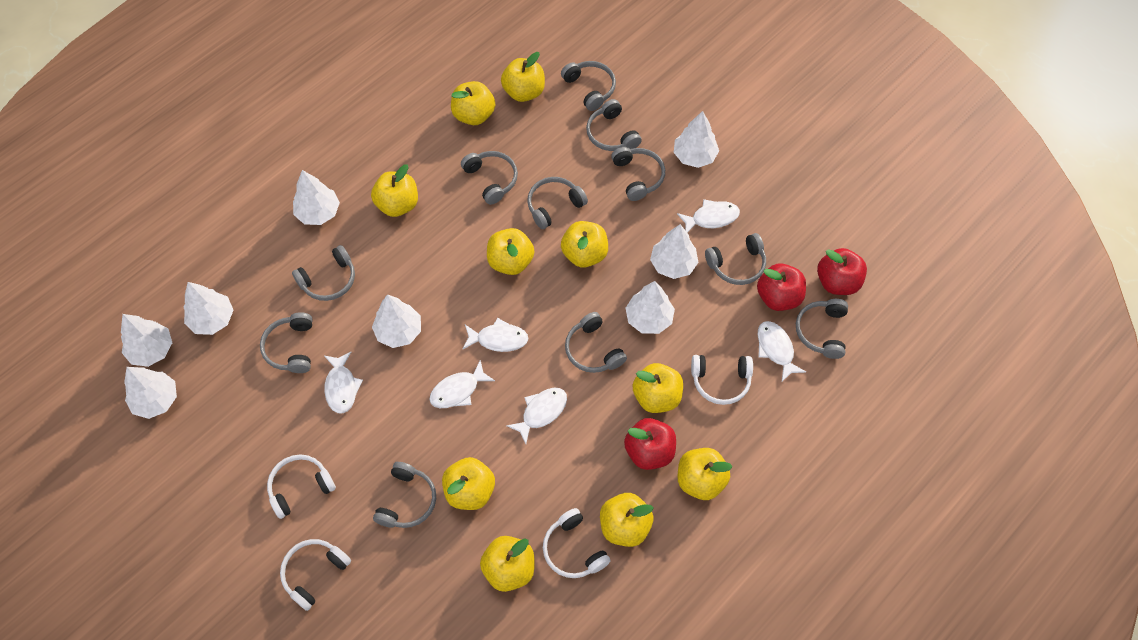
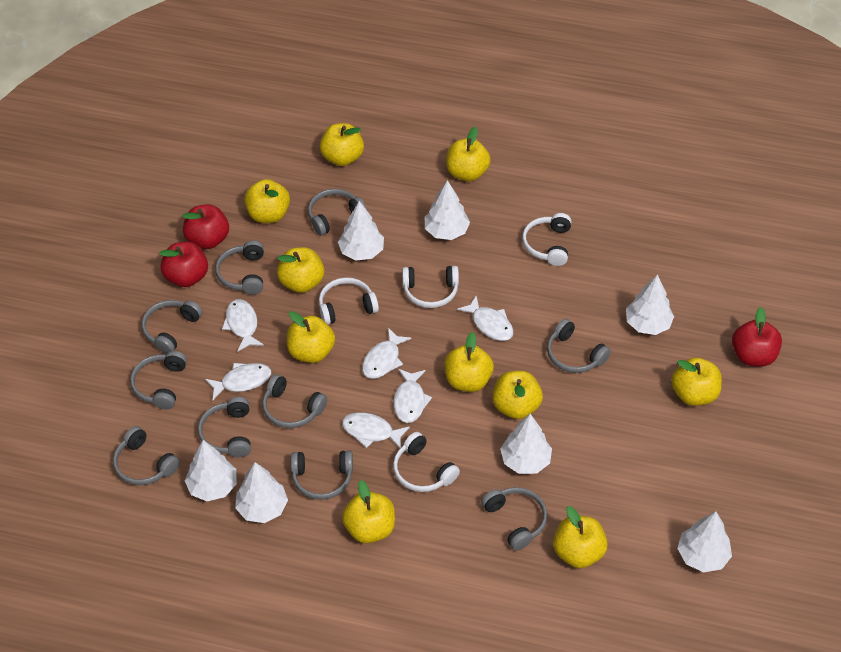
grey headphones: [260,312,313,373] [292,245,355,301] [373,462,436,528] [461,151,518,205] [527,177,588,229] [561,61,616,111] [565,312,627,373] [586,99,642,151] [611,147,665,201] [705,233,766,285] [796,299,848,359] = 11 -> [113,426,180,485] [130,351,187,410] [142,300,202,354] [198,397,251,457] [215,240,264,295] [262,374,327,428] [291,450,353,500] [308,189,367,236] [481,487,547,551] [547,319,611,373] = 10
white tree: [121,314,172,367] [124,367,177,419] [183,282,234,335] [293,170,340,225] [372,294,421,348] [626,281,675,334] [650,224,698,279] [674,111,719,168] = 8 -> [185,440,237,501] [235,462,288,523] [338,201,384,260] [425,180,470,240] [500,414,552,474] [626,274,674,335] [677,511,732,572] = 7

